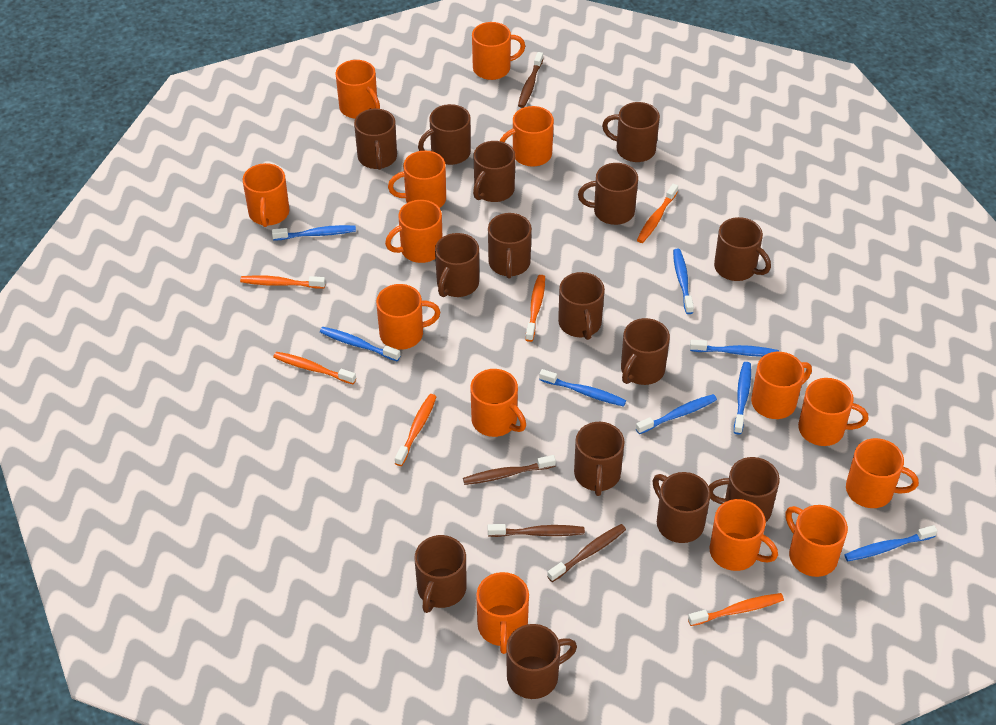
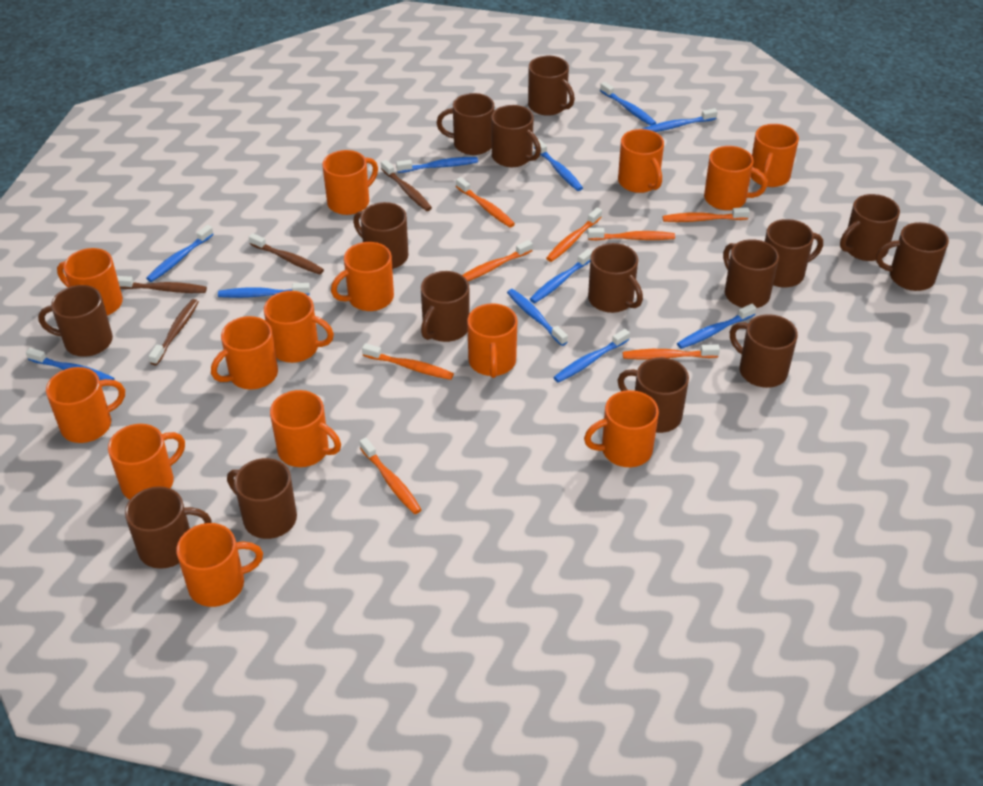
blue toothbrush: [272,225,356,241] [320,327,400,361] [539,369,626,407] [636,394,717,434] [673,249,694,314] [690,340,779,357] [734,362,751,435] [844,525,938,561] = 8 -> [26,348,114,380] [146,225,214,282] [218,283,310,298] [396,157,478,173] [507,289,568,346] [530,249,593,303] [534,139,583,191] [553,329,630,383] [600,82,656,126] [642,108,718,132] [677,304,756,349] = 11
orange toothbrush: [240,275,326,289] [273,352,356,384] [395,394,436,466] [525,275,545,342] [637,184,678,243] [688,593,784,626] = 6 -> [359,438,422,514] [362,343,454,380] [456,177,515,228] [462,240,533,281] [546,208,602,262] [588,228,675,240] [623,345,720,360] [662,208,750,222] = 8

